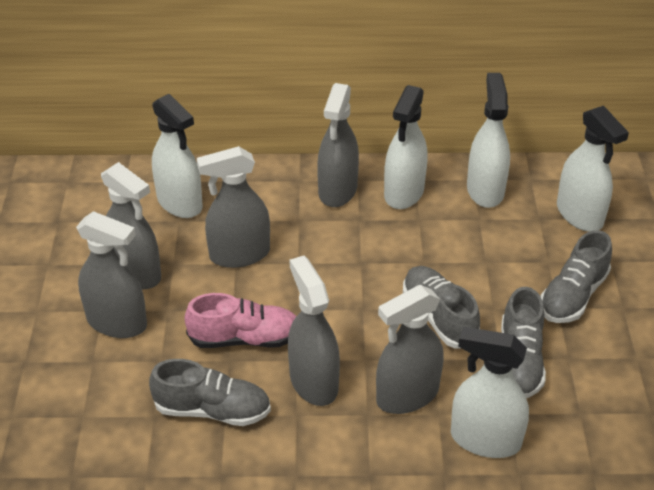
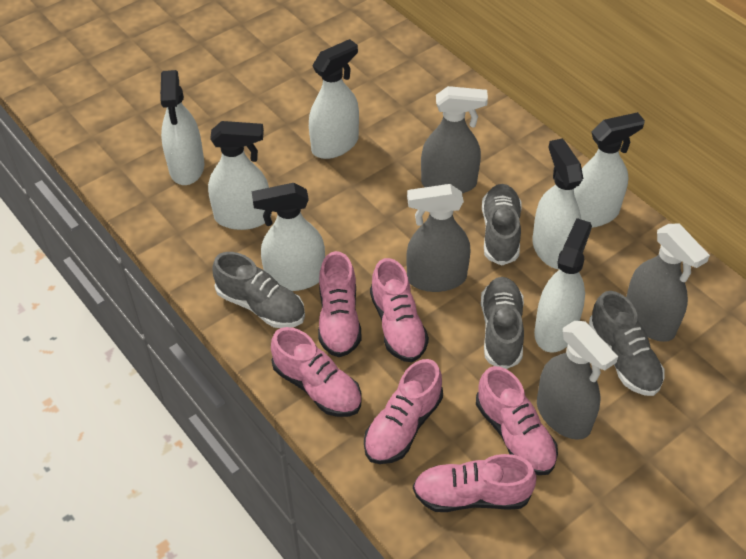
grey spray bottle: [76,211,147,338] [101,162,161,290] [197,146,270,268] [288,256,340,406] [317,83,359,207] [376,285,444,414] = 6 -> [406,184,470,292] [421,86,488,193] [537,321,618,440] [626,223,710,342] = 4
pink shoe: [184,293,296,348] = 1 -> [271,327,362,417] [318,251,361,357] [364,359,443,464] [370,258,429,362] [413,454,537,512] [476,366,558,475] = 6
white spray bottle: [152,94,203,218] [384,85,428,209] [451,327,529,458] [467,73,510,208] [557,106,629,232] = 5 -> [160,70,204,185] [208,121,271,230] [252,183,325,291] [309,39,359,159] [532,138,583,269] [534,218,592,353] [574,112,645,228] = 7

